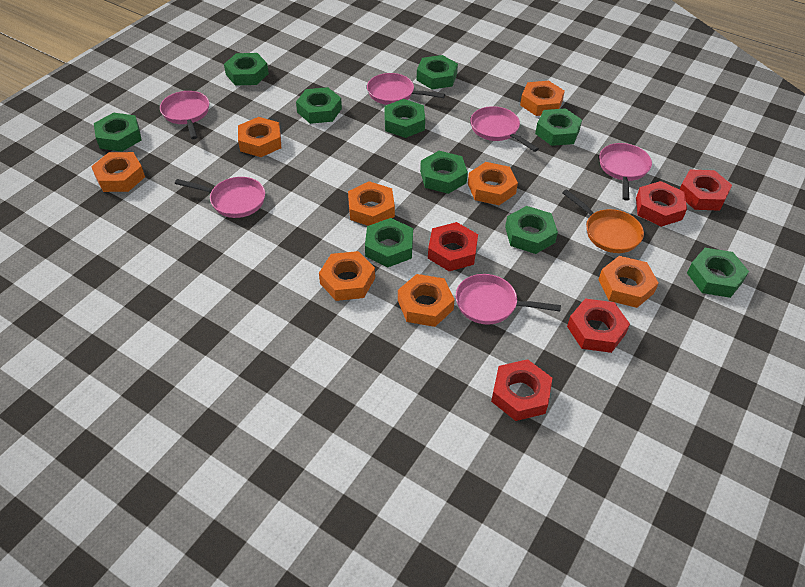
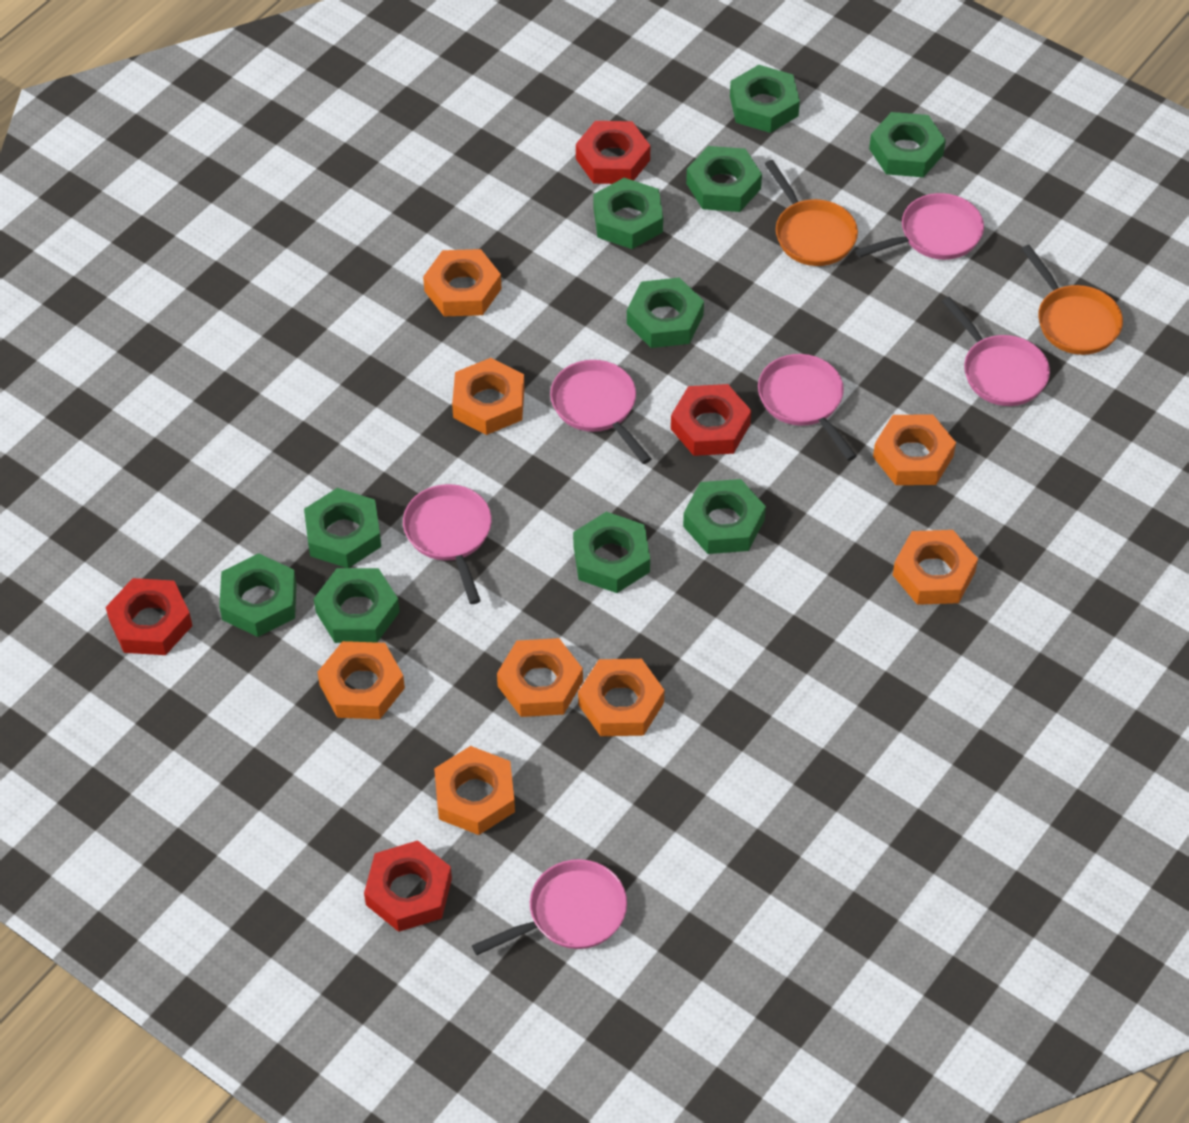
orange pan: [562,189,644,253] = 1 -> [765,160,858,266] [1021,245,1123,355] = 2
red nut: [428,222,478,271] [491,359,552,421] [567,299,630,353] [636,181,687,227] [680,170,732,211] = 5 -> [106,578,193,655] [364,840,452,932] [576,121,651,184] [671,384,751,456] = 4

